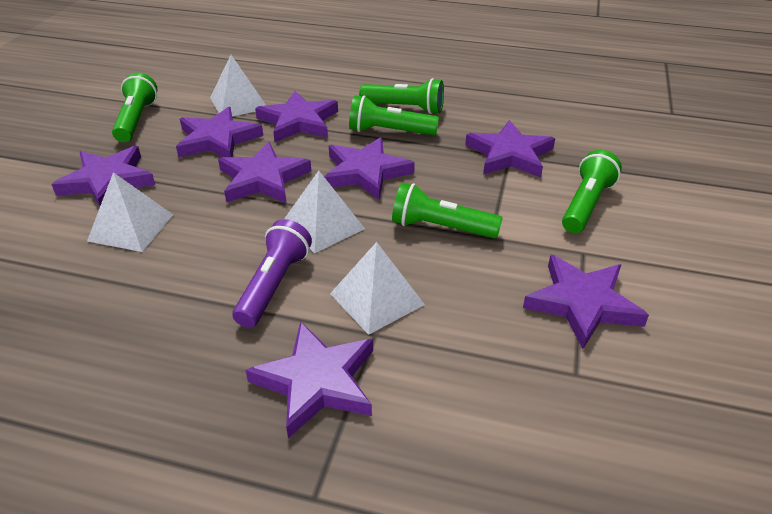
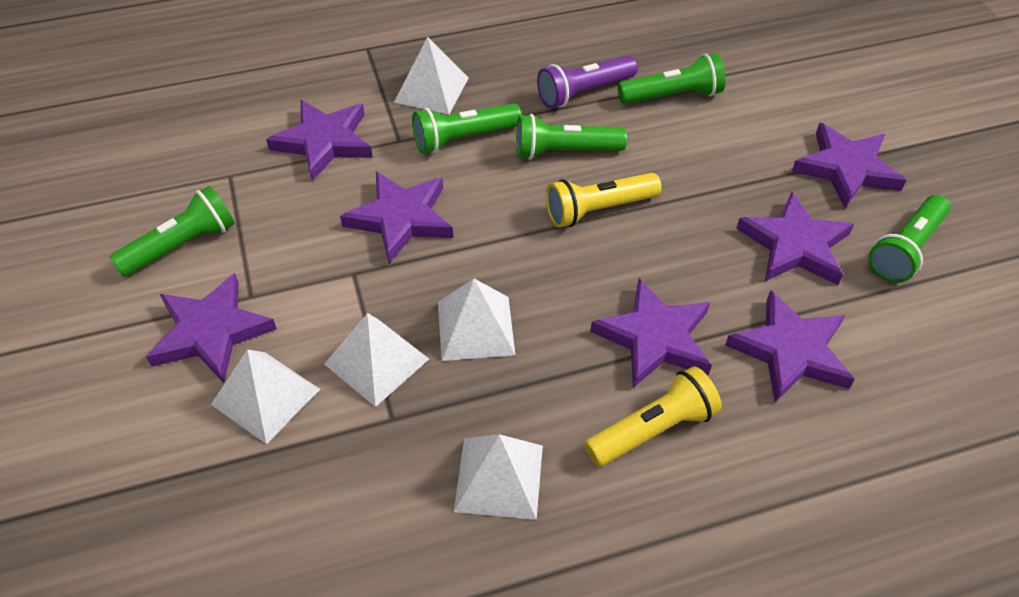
purple star: [51,146,155,206] [176,107,263,157] [218,142,311,203] [246,321,373,439] [255,91,338,142] [324,137,415,200] [465,120,555,178] [523,255,649,349] = 8 -> [146,273,277,383] [266,100,373,181] [340,171,453,263] [590,278,712,388] [725,290,855,402] [736,191,854,285] [792,123,907,208] = 7
white pyramid: [87,172,173,252] [210,55,265,116] [284,171,365,253] [330,242,425,335] = 4 -> [211,349,320,444] [324,313,429,407] [394,37,468,115] [438,279,515,361] [454,434,543,520] = 5
yellow flashlight: none = 0 -> [546,173,662,228] [584,366,722,467] = 2

